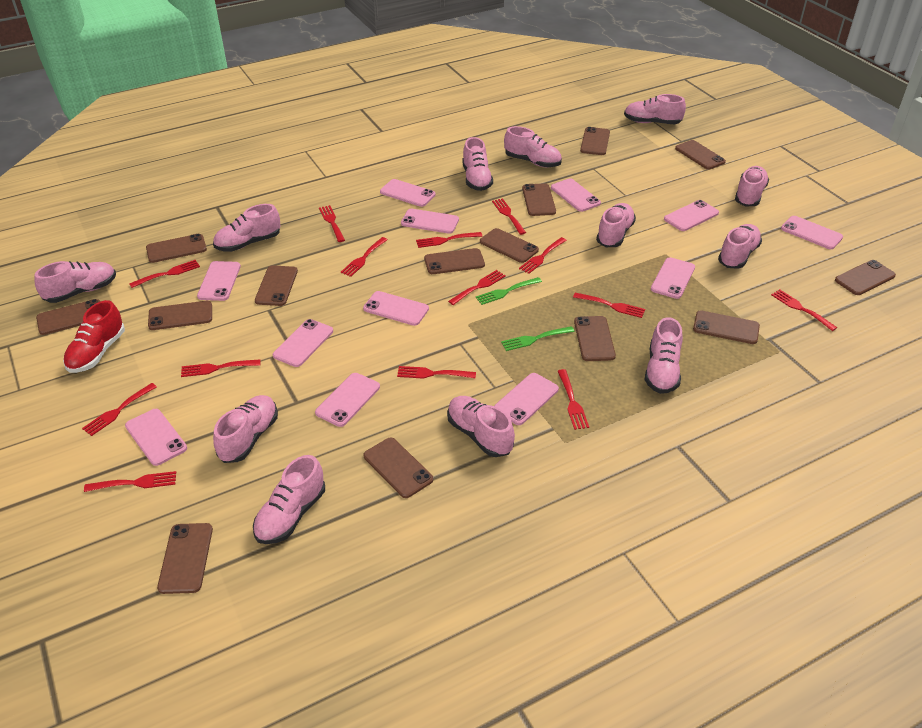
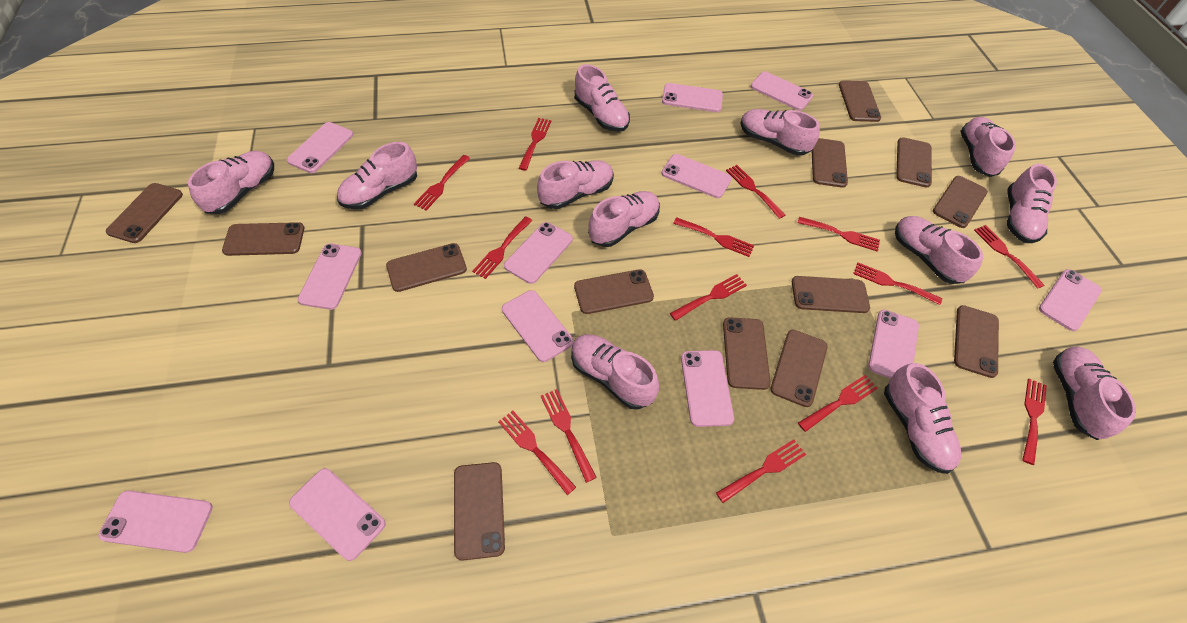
brown phone: [36,299,100,335] [146,234,207,263] [148,301,212,330] [157,523,213,594] [255,265,298,306] [364,438,433,498] [424,248,485,274] [480,228,539,263] [522,183,556,216] [574,316,616,361] [580,127,610,155] [675,140,726,169] [693,311,760,344] [835,260,896,295] = 14 -> [106,183,183,243] [222,222,304,256] [386,243,467,292] [454,462,505,561] [574,269,654,314] [723,317,771,390] [770,330,828,407] [792,276,870,313] [812,138,848,188] [839,80,881,122] [896,137,932,187] [933,176,988,228] [954,305,999,378] = 13
green fork: [475,277,542,305] [501,326,575,351] = 2 -> none = 0
red shoe: [63,300,125,373] = 1 -> none = 0

